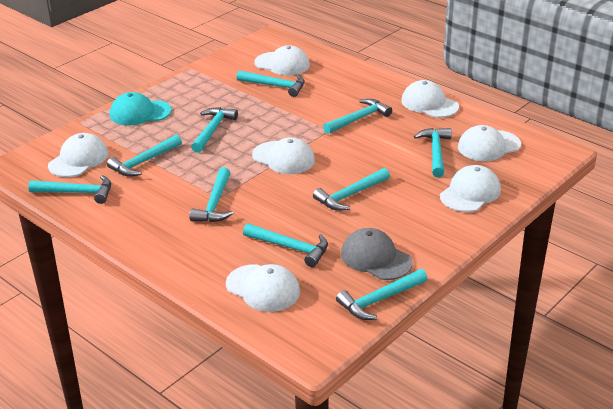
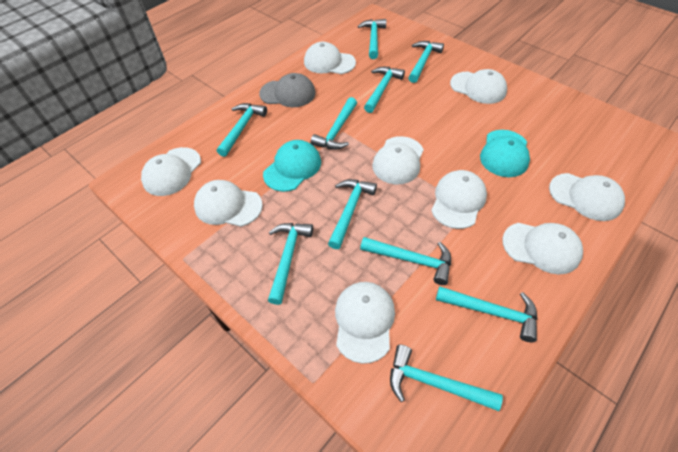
turquoise cap: [110,92,172,125] = 1 -> [263,140,321,192] [480,130,530,177] = 2
white cap: [48,133,108,177] [226,264,300,312] [252,137,315,174] [254,45,310,75] [401,80,459,118] [440,165,501,212] [458,125,521,161] = 7 -> [141,147,201,196] [194,180,263,227] [304,42,356,74] [335,282,395,364] [372,136,424,184] [431,170,487,229] [450,69,507,104] [502,223,583,275] [549,173,625,221] = 9

